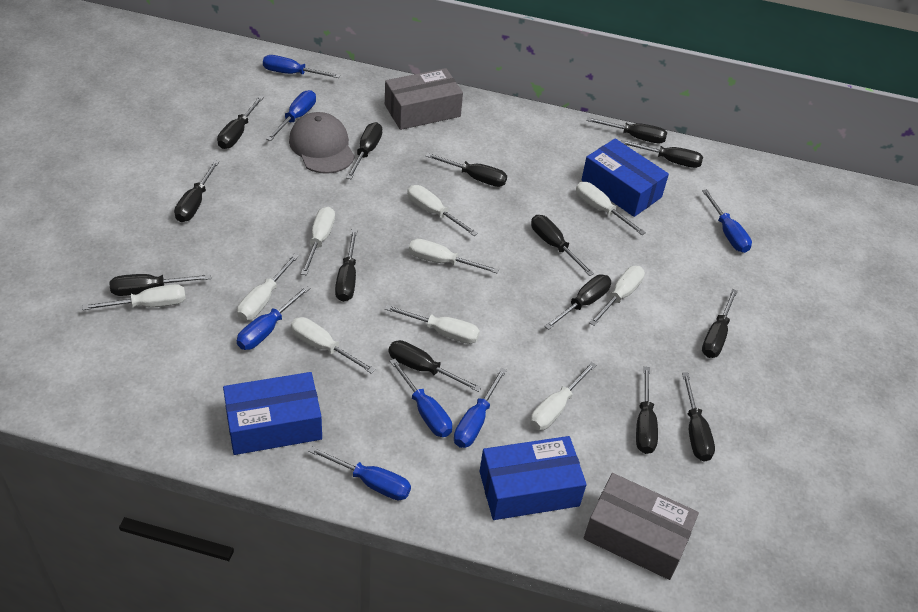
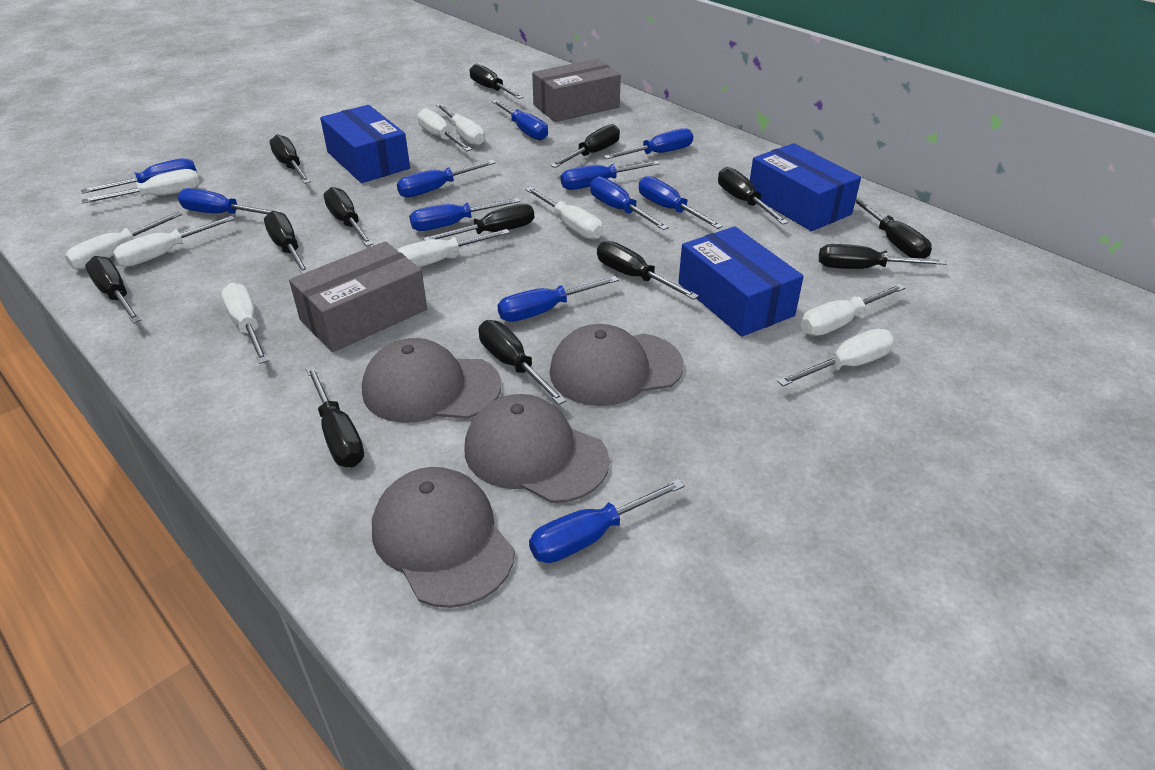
black screwdriver: [109,274,211,296] [174,160,220,222] [217,96,264,149] [335,229,357,302] [346,122,382,179] [388,340,482,392] [426,153,507,187] [531,215,594,276] [544,275,611,330] [586,117,667,143] [621,140,703,168] [636,367,658,454] [682,373,715,462] [702,289,738,358] = 14 -> [85,256,141,323] [264,211,309,274] [270,135,311,184] [306,366,364,467] [324,187,373,246] [423,203,534,241] [470,64,523,99] [479,320,566,405] [550,124,620,168] [597,241,699,300] [718,167,789,225] [819,244,946,269] [855,197,932,259] = 13
blue screwdriver: [237,285,310,350] [263,55,341,78] [266,90,316,141] [308,446,411,500] [390,359,452,437] [454,368,507,448] [702,189,752,253] = 7 -> [81,158,197,194] [178,188,279,214] [397,160,496,198] [409,198,521,231] [492,100,548,141] [497,276,619,322] [529,479,685,563] [561,161,660,190] [590,176,669,230] [604,128,693,159] [639,176,723,229] = 11
grey cap: [289,112,355,174] = 1 -> [362,338,501,423] [372,467,515,608] [465,394,610,503] [550,324,684,406] = 4

